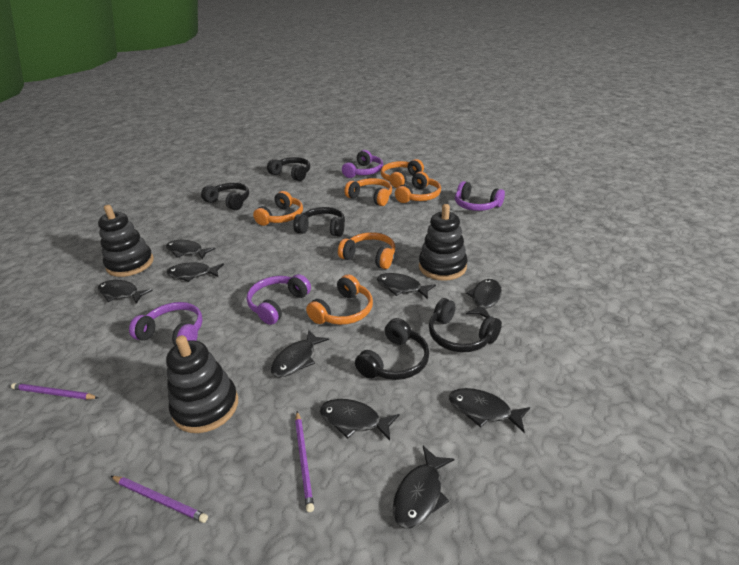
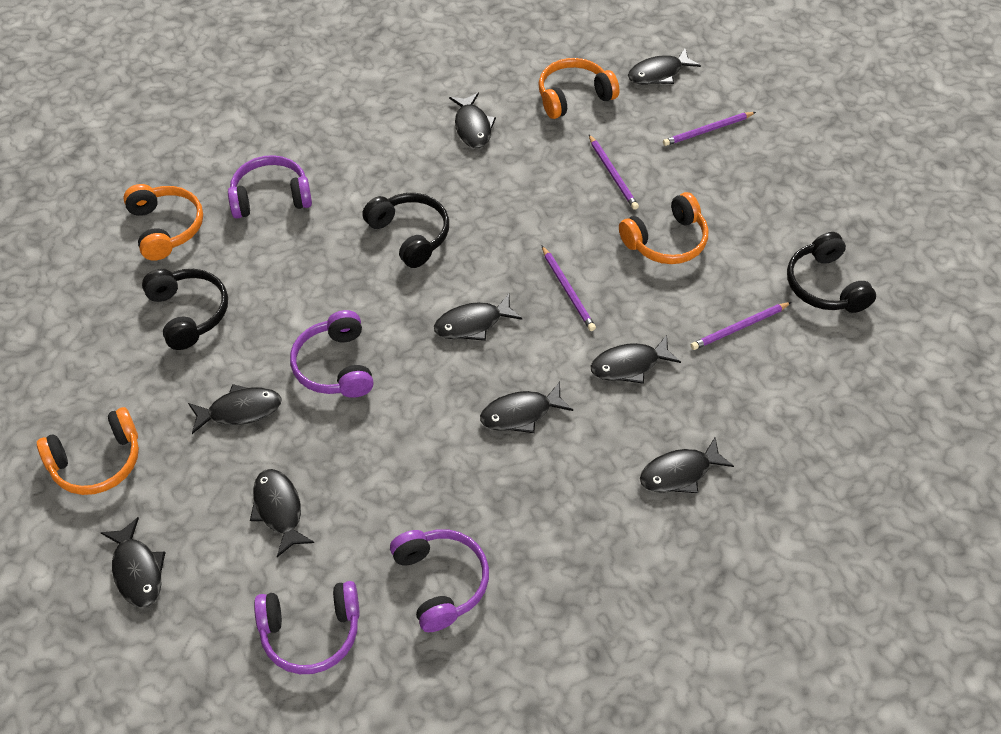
black headphones: [201,183,249,210] [267,157,310,181] [293,207,345,237] [355,318,429,380] [429,298,502,352] = 5 -> [142,269,228,350] [362,193,449,268] [787,232,876,313] = 3
black stacking toy: [98,205,154,277] [166,335,238,433] [419,204,468,281] = 3 -> none = 0
orange headphones: [253,191,303,226] [306,274,373,325] [338,232,395,269] [345,178,392,206] [381,159,424,188] [395,172,441,203] = 6 -> [37,407,139,495] [123,184,203,261] [538,58,620,119] [619,192,708,264] = 4
purple pencil: [11,383,98,400] [111,476,208,523] [295,411,314,512] = 3 -> [542,246,596,331] [589,135,639,210] [663,112,756,146] [691,302,792,350] = 4

